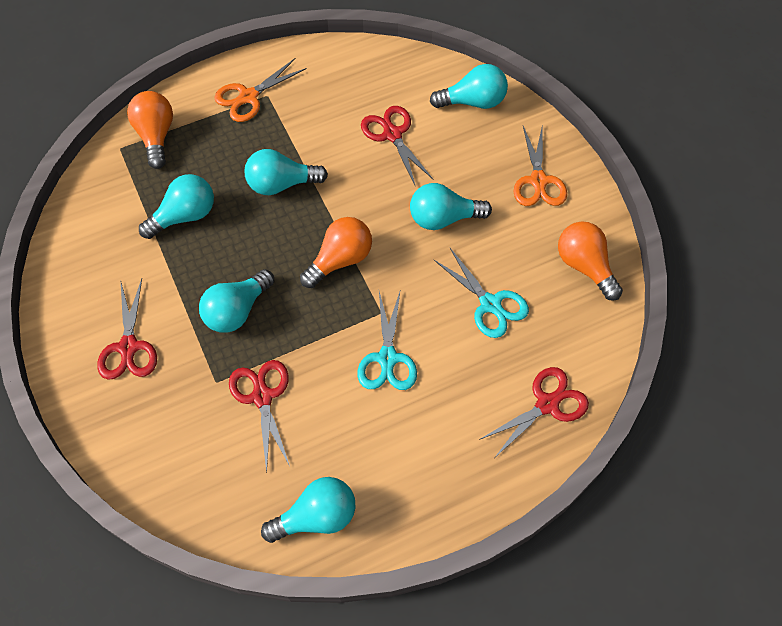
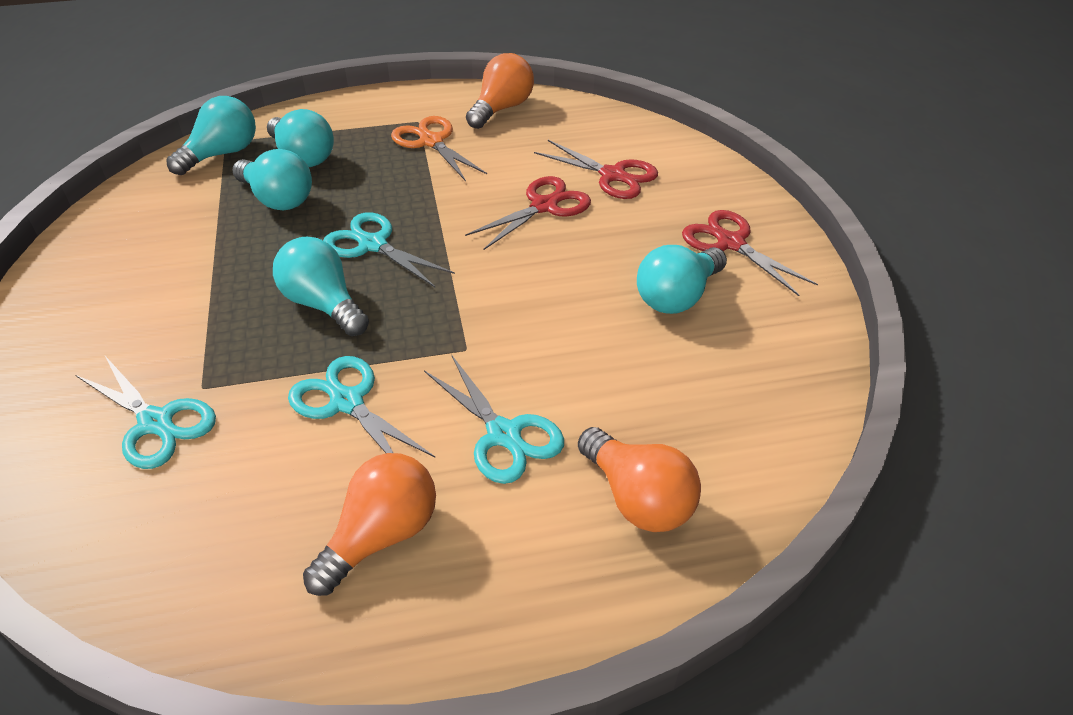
orange scissors: [214,58,307,122] [514,124,567,206] = 2 -> [391,116,487,181] = 1
red scissors: [97,279,157,380] [229,360,290,473] [361,106,433,187] [479,367,589,457] = 4 -> [465,176,591,250] [534,140,658,199] [682,210,818,296] = 3
turquoise light bulb: [139,174,214,239] [199,269,275,333] [244,149,328,195] [261,477,355,543] [410,183,492,230] [430,64,508,109] = 6 -> [166,96,256,175] [232,149,312,211] [267,109,334,167] [273,237,369,336] [637,245,727,314] = 5
turquoise scissors: [357,289,417,390] [433,247,529,338] = 2 -> [76,356,216,469] [288,356,435,457] [323,212,455,287] [424,354,564,484] = 4

